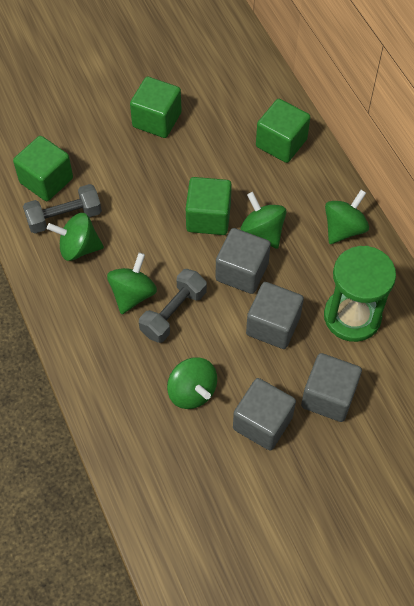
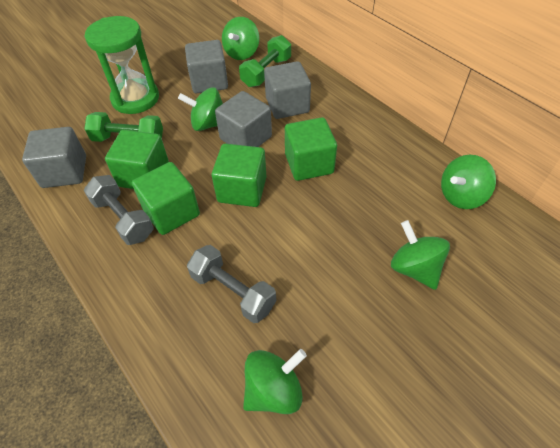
green dumbbell: none = 0 -> [85,112,163,142] [239,35,291,87] = 2

